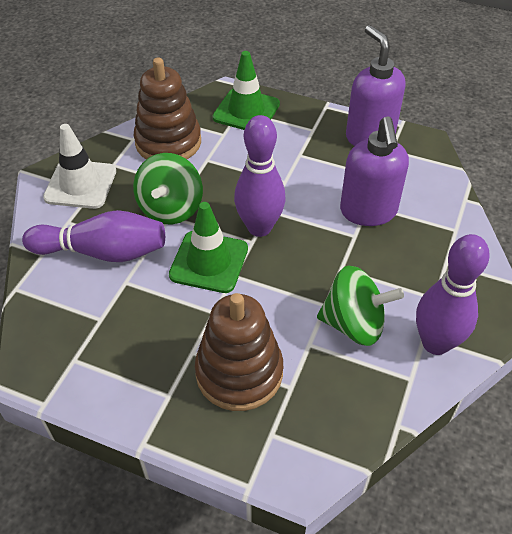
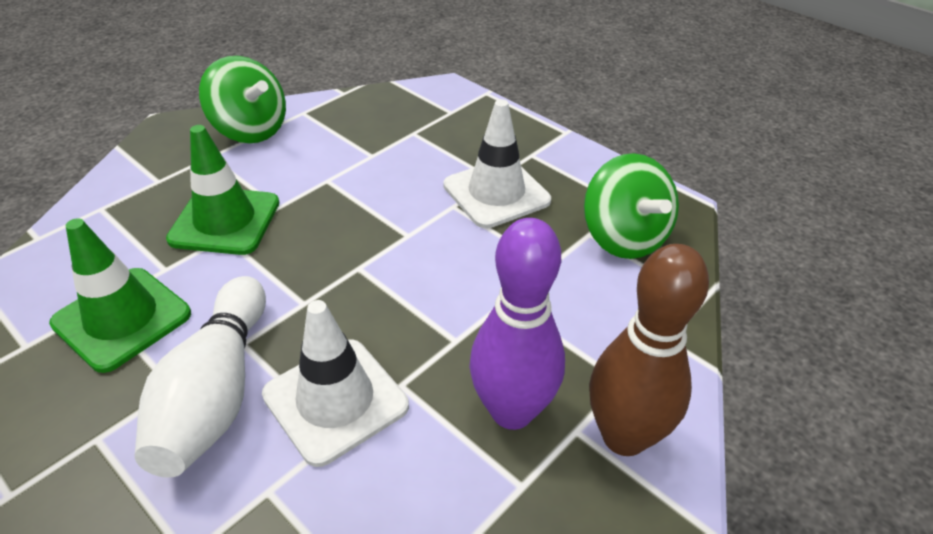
brown bowling pin: none = 0 -> [589,244,709,456] = 1
brown stacking toy: [134,57,201,160] [195,293,283,411] = 2 -> none = 0
purple bowling pin: [22,210,165,262] [234,115,286,237] [416,234,490,355] = 3 -> [469,218,565,430] = 1
purple soap dispenser: [340,116,409,226] [346,25,405,146] = 2 -> none = 0
white bowling pin: none = 0 -> [135,276,266,478] = 1
white traffic cone: [43,124,116,209] = 1 -> [262,300,409,467] [443,99,551,228] = 2

